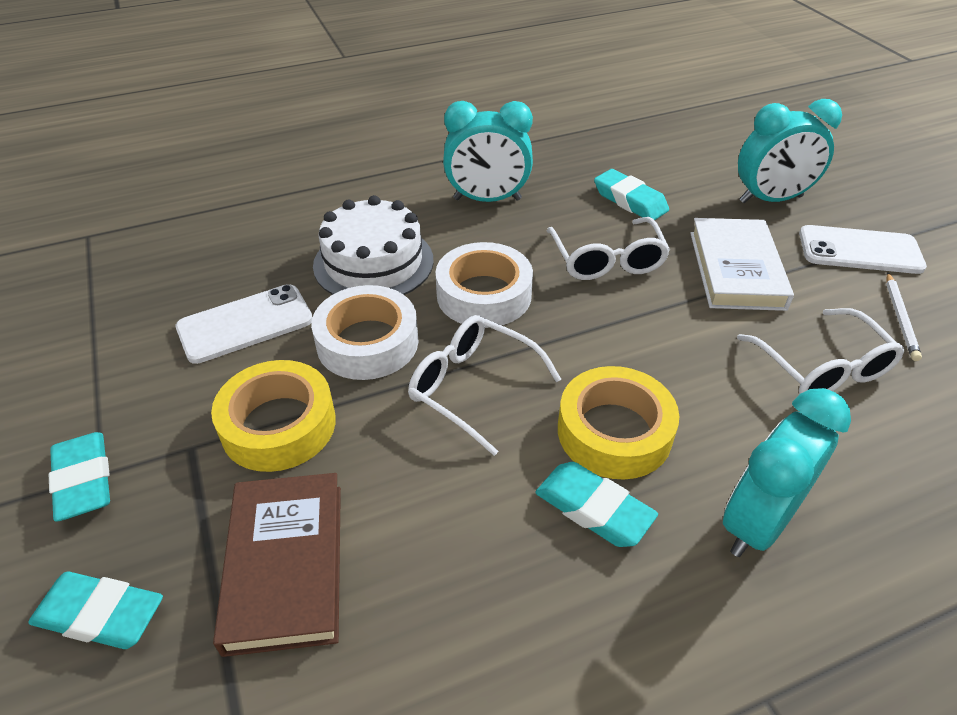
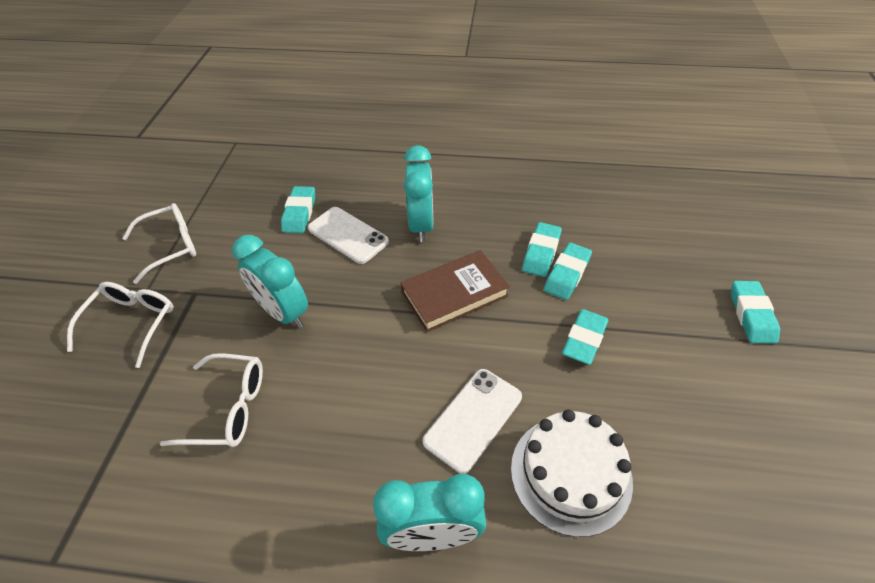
turquoise eraser: [29,572,163,649] [49,432,110,522] [535,462,658,547] [594,169,669,220] = 4 -> [281,186,315,233] [522,222,562,277] [544,243,592,300] [562,309,609,365] [731,281,780,344] = 5
white book: [690,218,794,311] = 1 -> none = 0
white pencil: [886,272,922,361] = 1 -> none = 0
white tape: [311,285,419,380] [435,242,533,328] = 2 -> none = 0
yellow tape: [211,360,336,472] [558,366,679,480] = 2 -> none = 0

